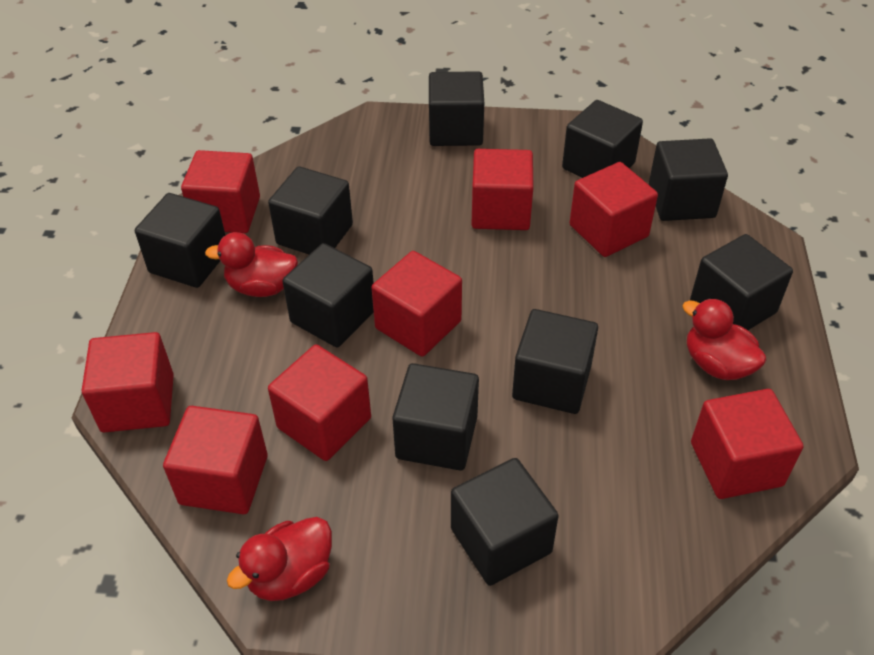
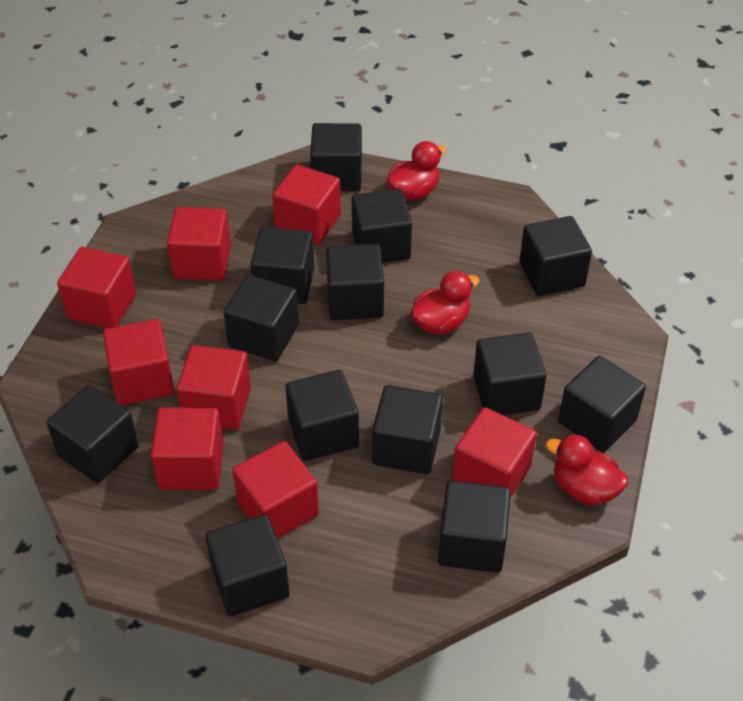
black cube: [135,193,226,288] [268,166,353,254] [282,243,374,347] [392,363,479,470] [429,71,484,146] [451,458,559,586] [512,309,598,414] [562,100,643,178] [649,138,728,221] [690,234,793,330] = 10 -> [46,385,139,483] [205,514,290,616] [224,275,299,361] [251,227,314,304] [286,370,359,461] [310,123,362,191] [326,244,384,320] [352,189,412,263] [372,385,443,474] [438,480,511,573] [473,333,547,415] [519,216,592,296] [558,356,646,452] = 13

